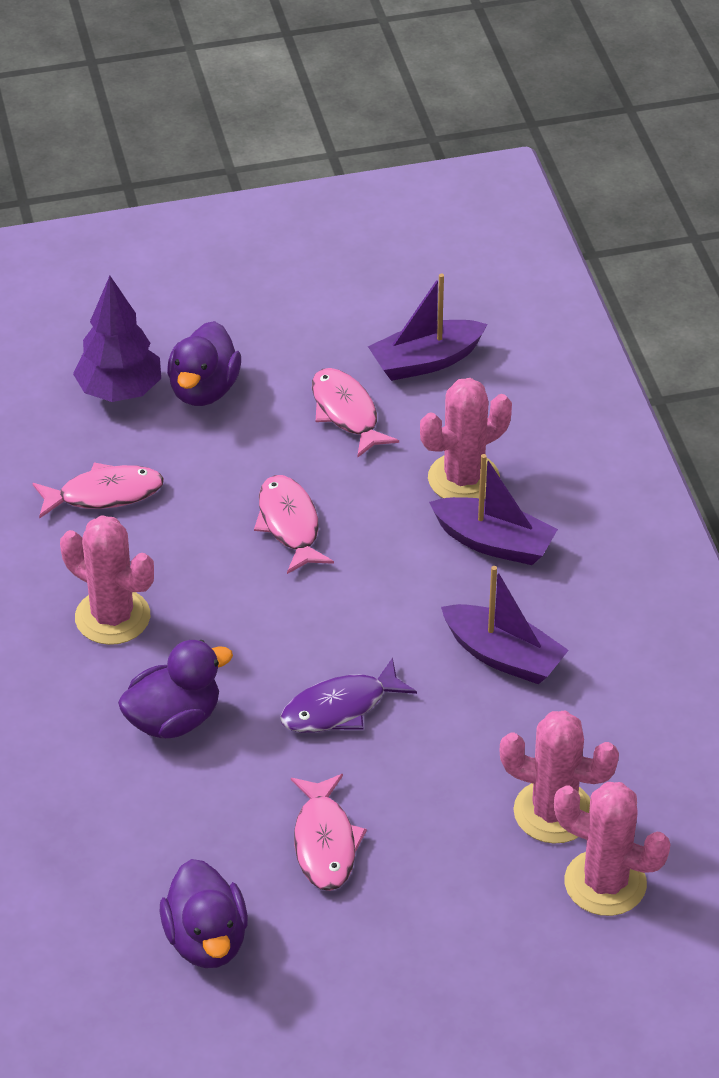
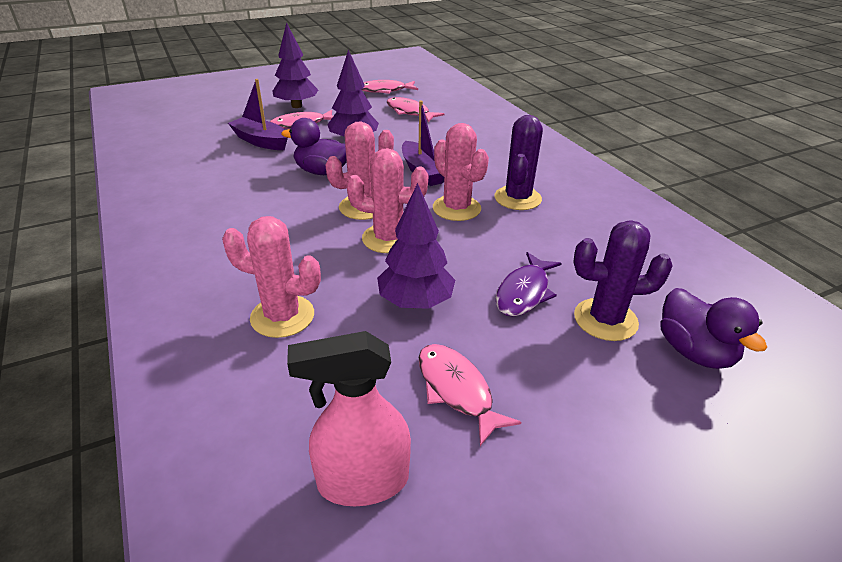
pink spray bottle: none = 0 -> [287,331,411,506] = 1
purple boat: [368,274,487,381] [429,454,558,565] [441,566,569,684] = 3 -> [228,79,288,150] [402,101,444,186] = 2
purple cactus: none = 0 -> [494,115,543,210] [573,220,673,341] = 2
purple duck: [118,640,233,738] [160,859,248,968] [167,321,241,406] = 3 -> [281,118,347,175] [660,288,767,369] = 2
purple tree: [73,276,161,402] = 1 -> [273,22,318,108] [327,49,379,136] [377,183,455,309] = 3

